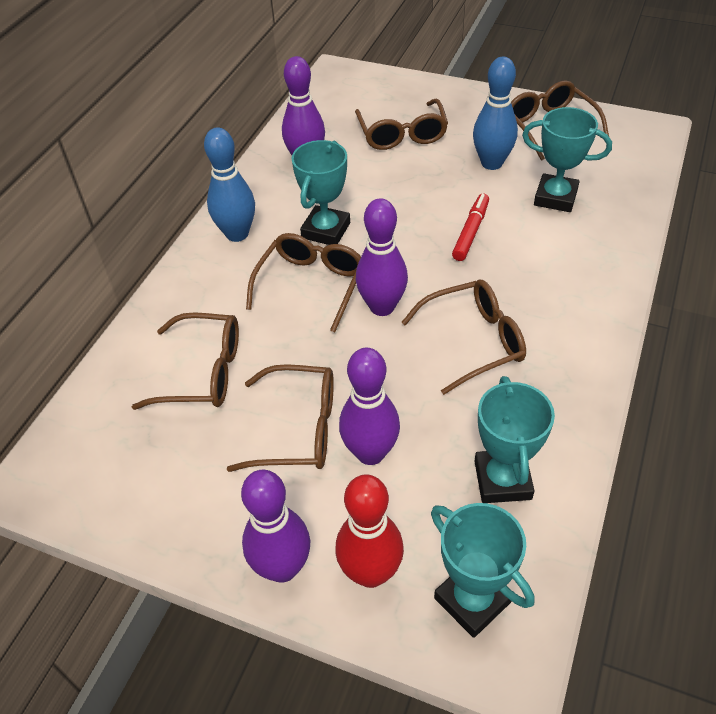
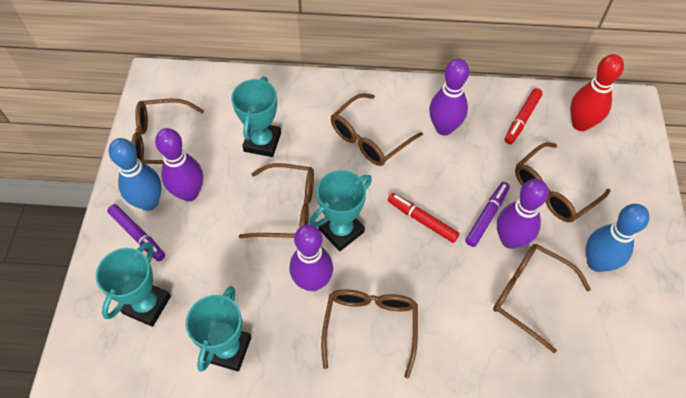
purple marker: none = 0 -> [107,204,165,261] [465,182,510,247] = 2
red marker: [452,194,489,261] = 1 -> [388,193,460,243] [504,88,543,144] = 2

